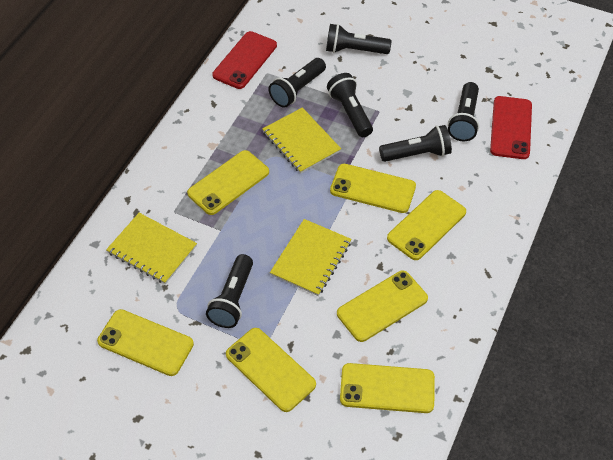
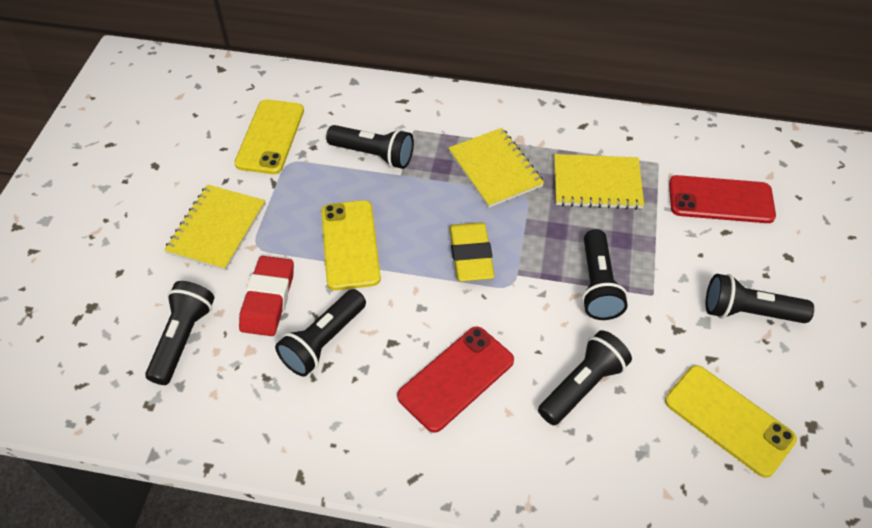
red eraser: none = 0 -> [239,256,294,336] = 1
yellow eraser: none = 0 -> [449,222,495,281] = 1
yellow phone: [97,309,194,376] [187,150,269,215] [226,328,316,412] [330,164,416,213] [337,271,428,342] [340,363,435,413] [387,190,466,260] = 7 -> [234,99,304,174] [321,200,381,290] [665,365,797,478] = 3

